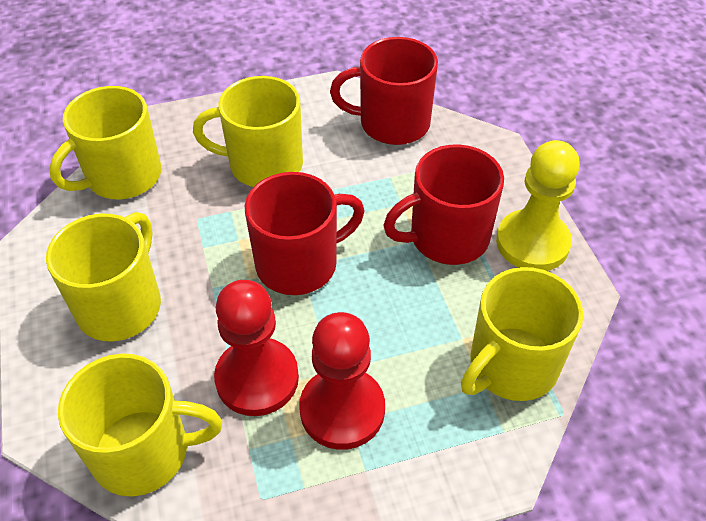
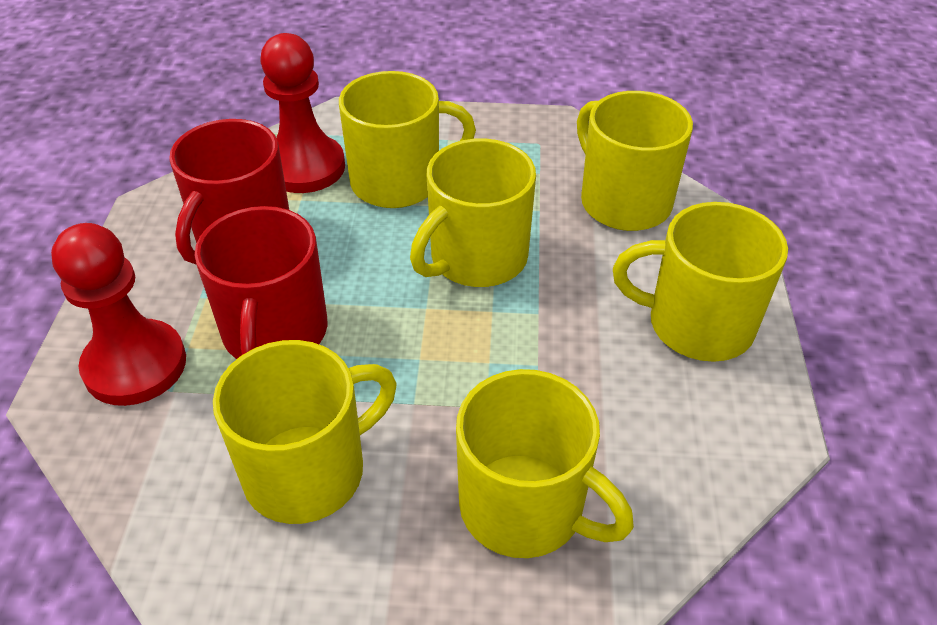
red mug: [245,172,365,295] [330,37,438,145] [383,144,504,265] = 3 -> [169,119,289,264] [195,206,327,359] = 2
yellow mug: [46,212,161,341] [49,86,161,199] [58,353,222,496] [193,76,303,187] [461,267,583,401] = 5 -> [213,340,397,524] [339,71,476,208] [410,139,536,287] [456,369,634,558] [577,91,693,231] [613,202,788,362] = 6
yellow pawn: [496,140,580,271] = 1 -> none = 0

